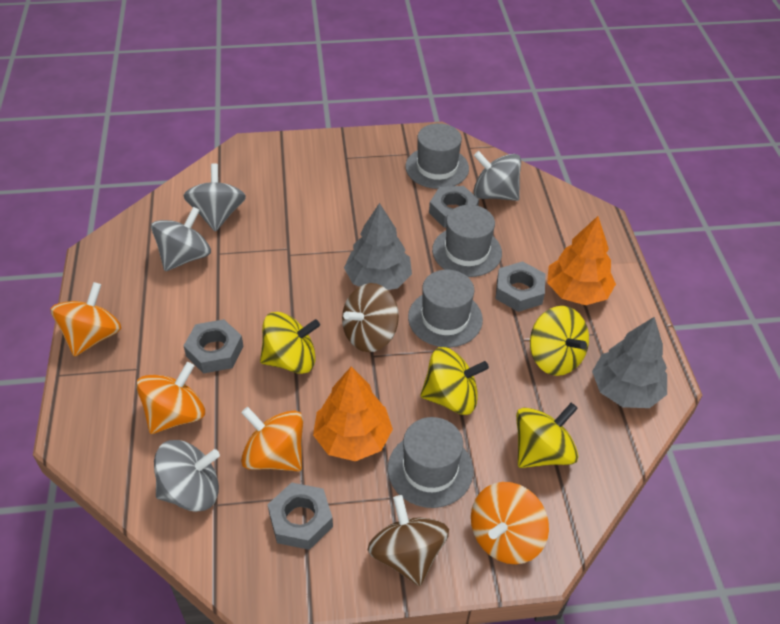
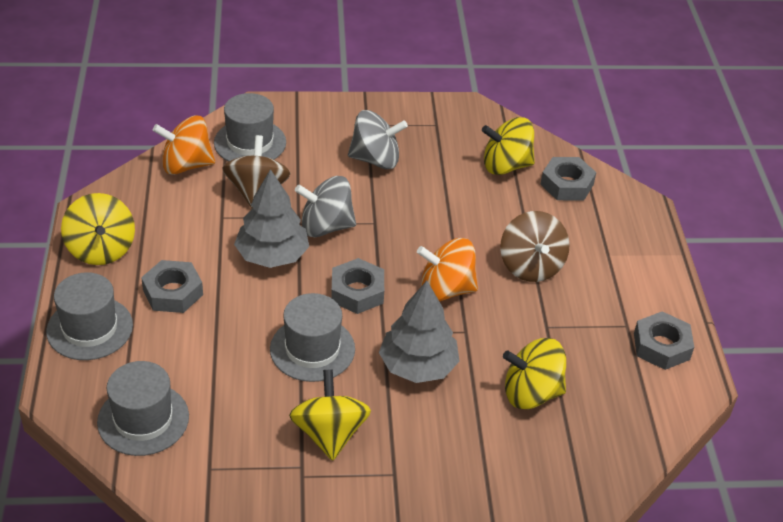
grey spinning top: [151,207,211,271] [154,440,220,512] [183,163,246,232] [474,151,521,201] = 4 -> [295,176,356,237] [348,110,408,169] = 2
orange spinning top: [50,282,121,357] [136,362,205,434] [241,407,303,471] [471,482,549,564] = 4 -> [153,116,215,175] [417,238,478,301] = 2
orange tree: [313,367,393,461] [547,216,616,305] = 2 -> none = 0

